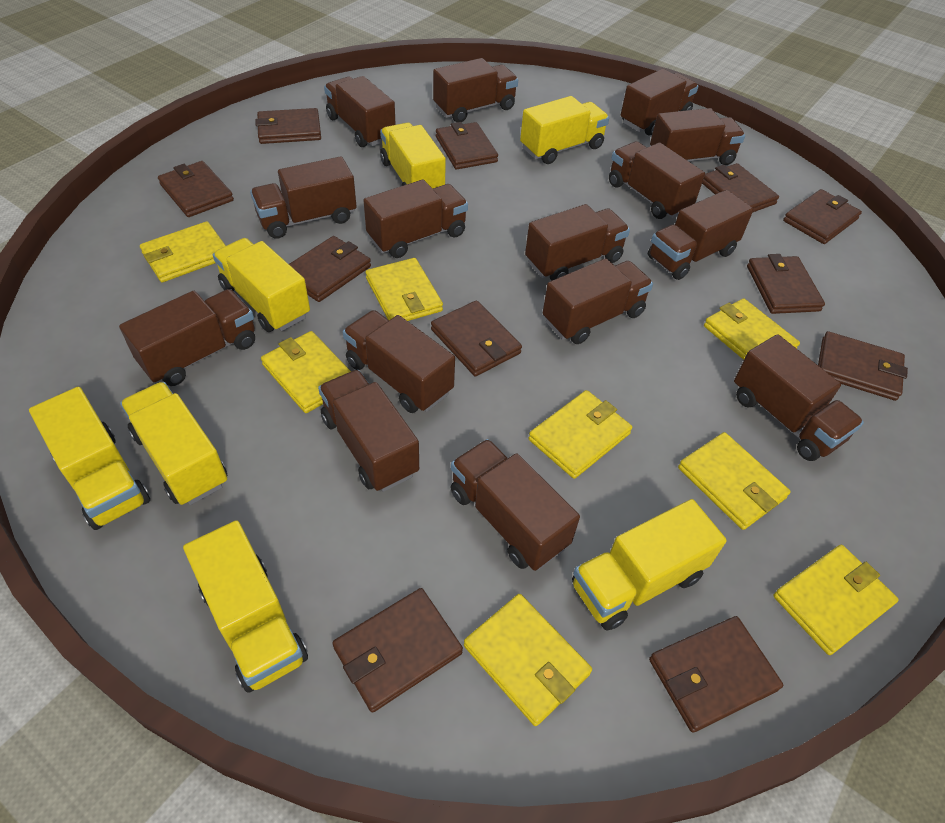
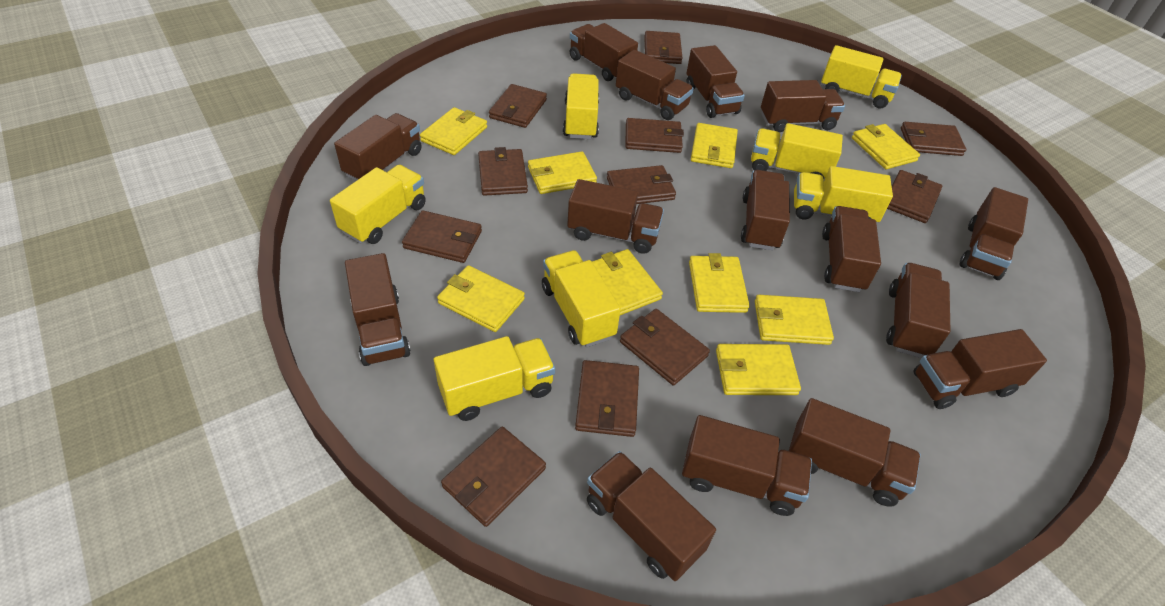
yellow wallet: [140,221,226,282] [261,331,351,413] [366,258,443,321] [464,594,592,726] [529,390,632,479] [678,432,791,530] [704,298,800,360] [773,545,899,655] = 8 -> [420,107,487,155] [437,265,525,332] [528,151,597,194] [592,249,663,315] [689,253,750,313] [691,123,738,168] [716,344,801,395] [755,295,834,345] [852,124,920,169] = 9

